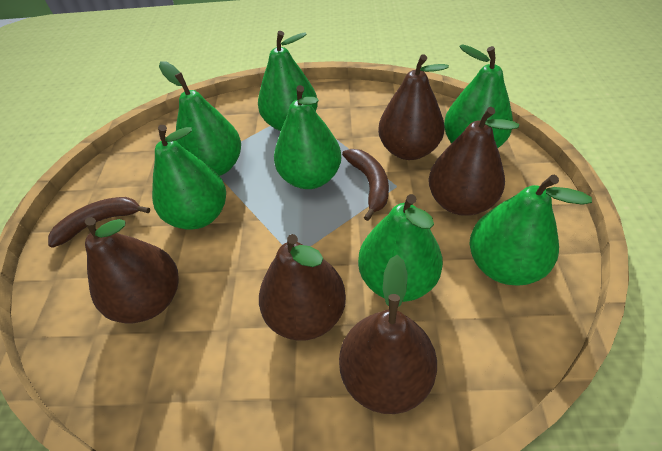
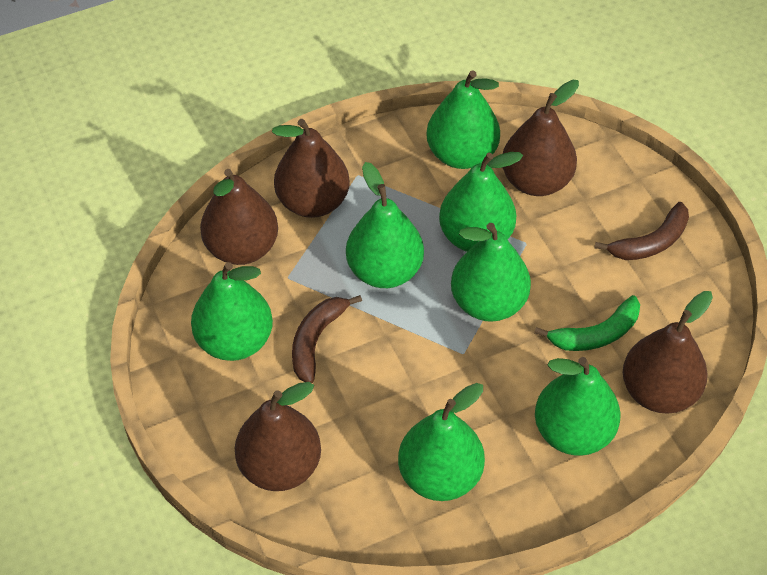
green banana: none = 0 -> [534,295,640,351] = 1

